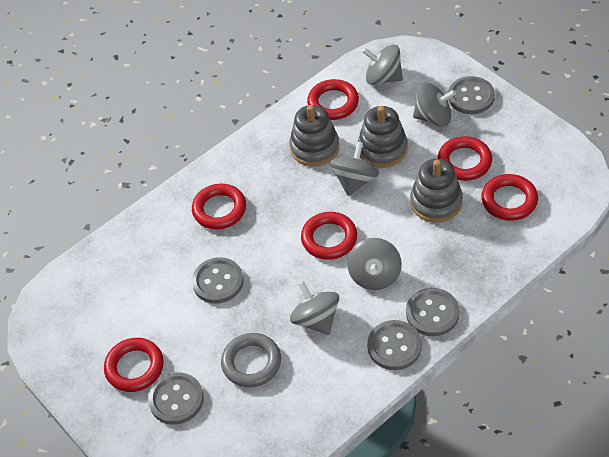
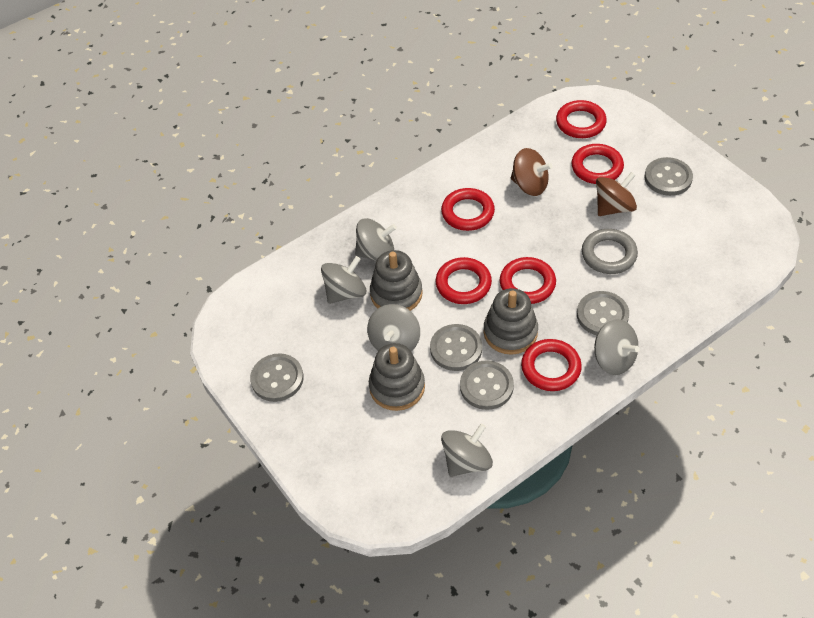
brown spinning top: none = 0 -> [511,148,553,196] [596,172,637,216] = 2

